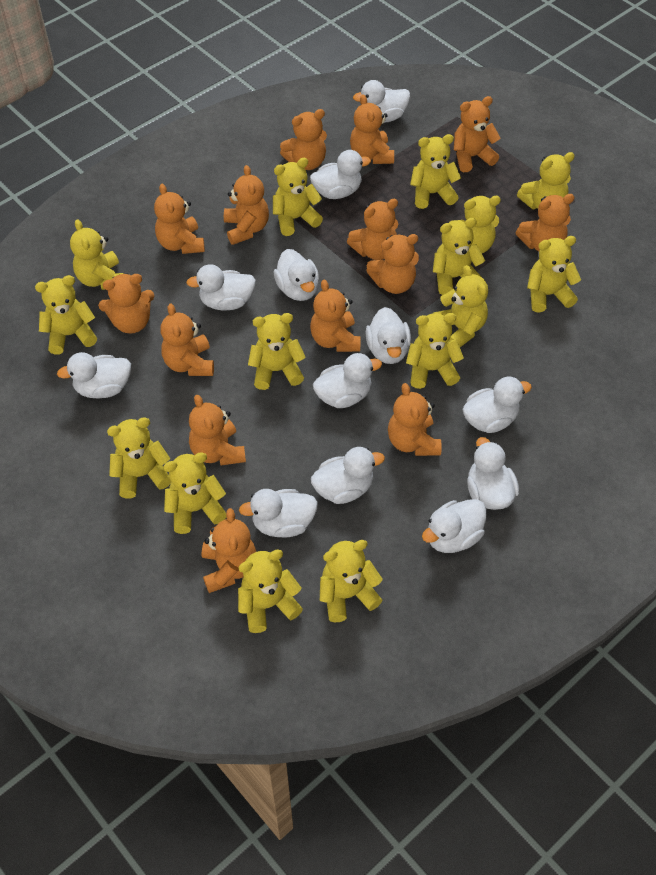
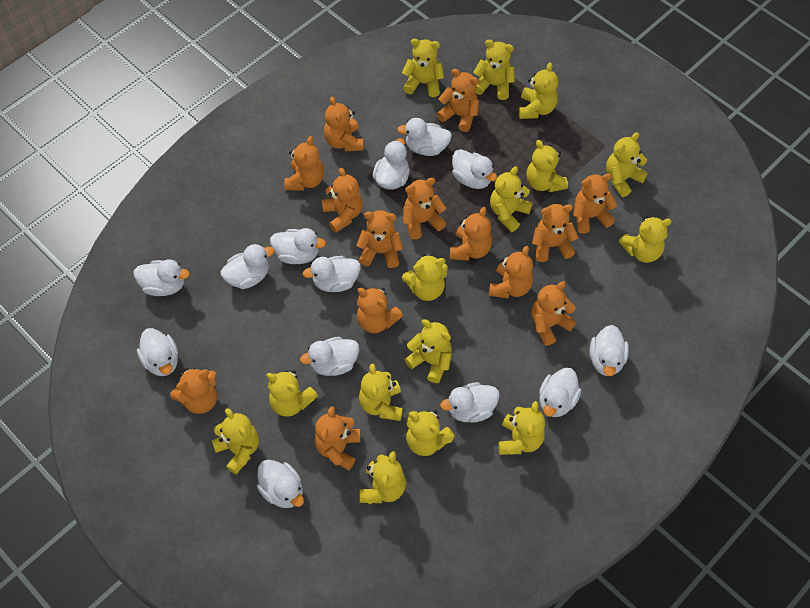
white duck: [57,352,131,398] [186,264,256,311] [239,489,318,537] [274,249,319,301] [310,150,371,199] [311,447,385,504] [313,353,382,408] [353,80,410,123] [365,307,411,364] [422,499,487,553] [462,377,532,433] [467,437,519,510] = 12 -> [133,259,190,296] [137,328,178,376] [220,244,275,289] [257,459,304,508] [270,228,326,264] [300,337,359,376] [303,256,360,292] [372,138,410,190] [397,118,452,156] [440,382,500,423] [452,149,497,189] [539,368,581,417] [590,325,629,376] = 13

